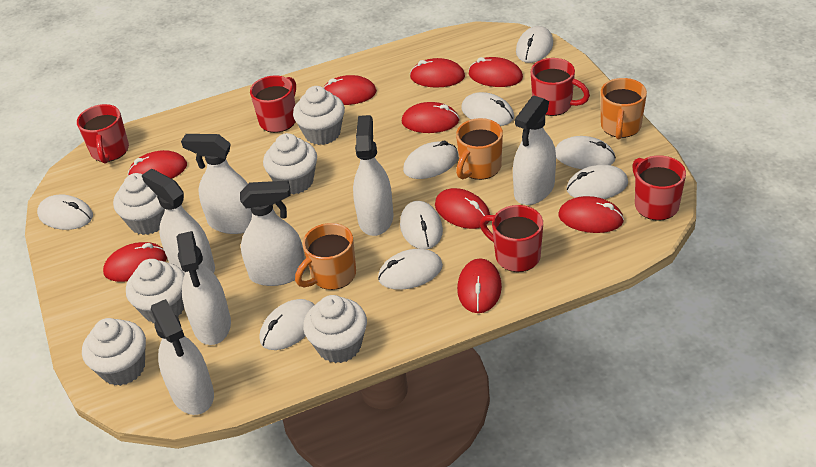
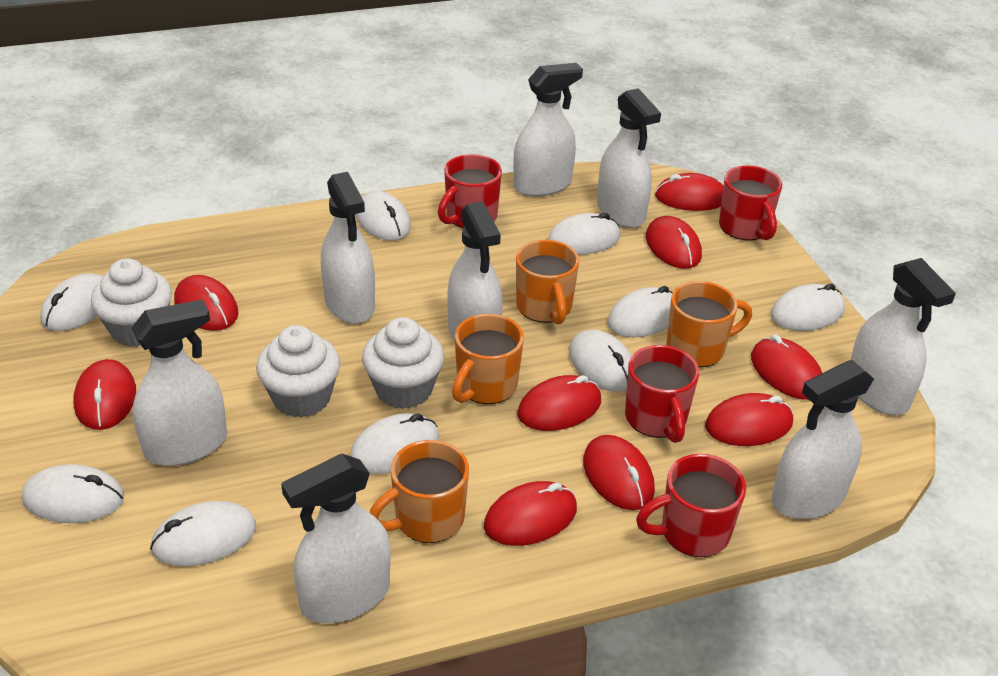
orange mug: [295,223,356,290] [456,118,503,180] [601,78,647,139] = 3 -> [370,440,469,543] [452,314,524,404] [516,240,579,325] [667,281,752,368] = 4
red mug: [77,104,129,164] [250,75,296,133] [480,205,543,272] [531,58,590,116] [632,155,686,221] = 5 -> [438,154,502,228] [625,345,699,443] [636,454,746,557] [719,166,782,241] = 4
white cupcake: [82,318,146,386] [113,173,165,235] [126,259,185,323] [263,133,317,194] [293,86,345,145] [303,295,367,363] = 6 -> [91,258,172,347] [256,325,340,418] [362,317,444,409] = 3
white spray bottle: [141,169,215,274] [151,299,214,415] [177,231,231,345] [181,134,252,234] [240,181,306,286] [353,115,394,236] [513,95,556,205] = 7 -> [131,299,227,466] [281,454,390,623] [321,172,375,324] [447,201,503,342] [513,63,583,196] [597,88,661,228] [771,360,874,519] [851,258,956,415] = 8

